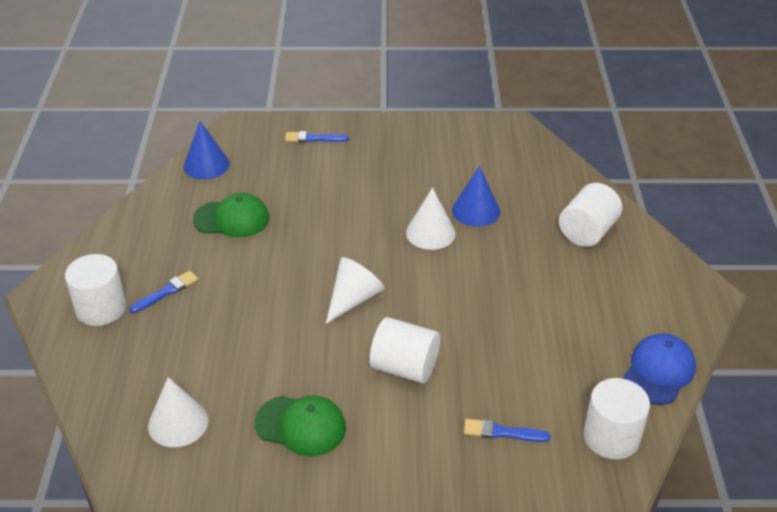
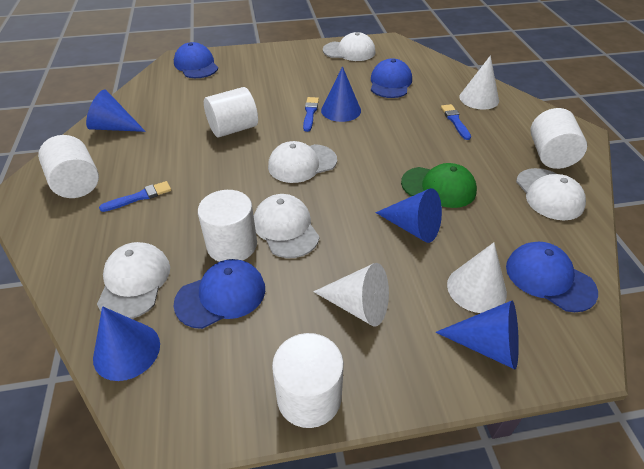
blue cap: [623,334,696,405] = 1 -> [174,42,218,78] [174,259,265,329] [371,58,412,98] [506,242,598,312] = 4
blue cone: [183,121,230,180] [452,166,500,227] = 2 -> [86,89,146,132] [93,306,160,381] [321,66,361,122] [375,188,442,243] [435,301,519,369] = 5
green cap: [193,193,269,238] [255,396,346,456] = 2 -> [401,163,477,208] = 1
white cap: none = 0 -> [97,242,170,319] [254,194,319,258] [268,141,337,183] [323,32,376,61] [516,168,586,220] = 5
white cylinder: [65,254,126,326] [369,317,440,384] [559,183,622,247] [584,378,650,460] = 4 -> [38,135,99,198] [198,190,257,262] [204,87,258,137] [272,333,344,428] [530,108,587,169] = 5

